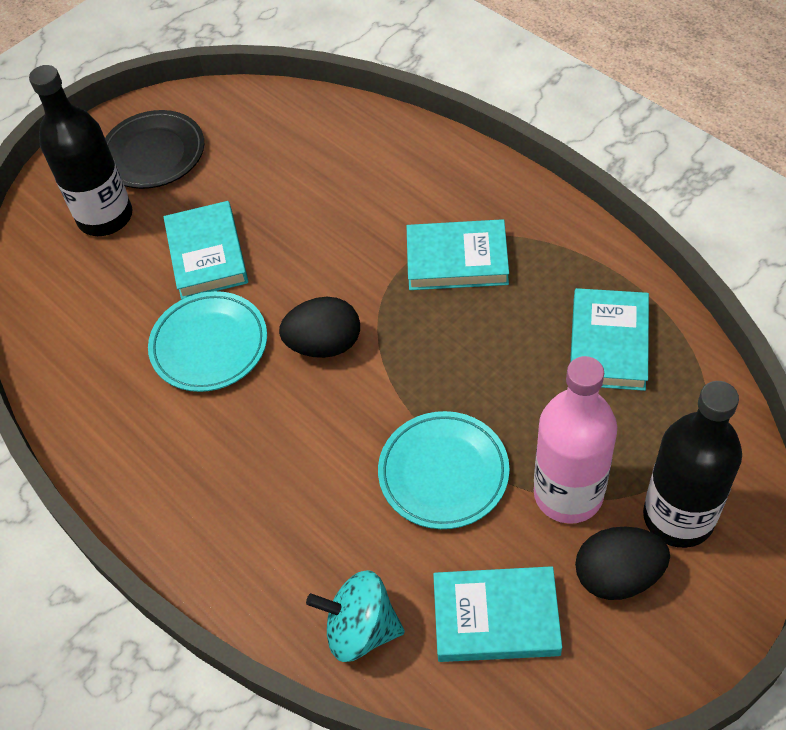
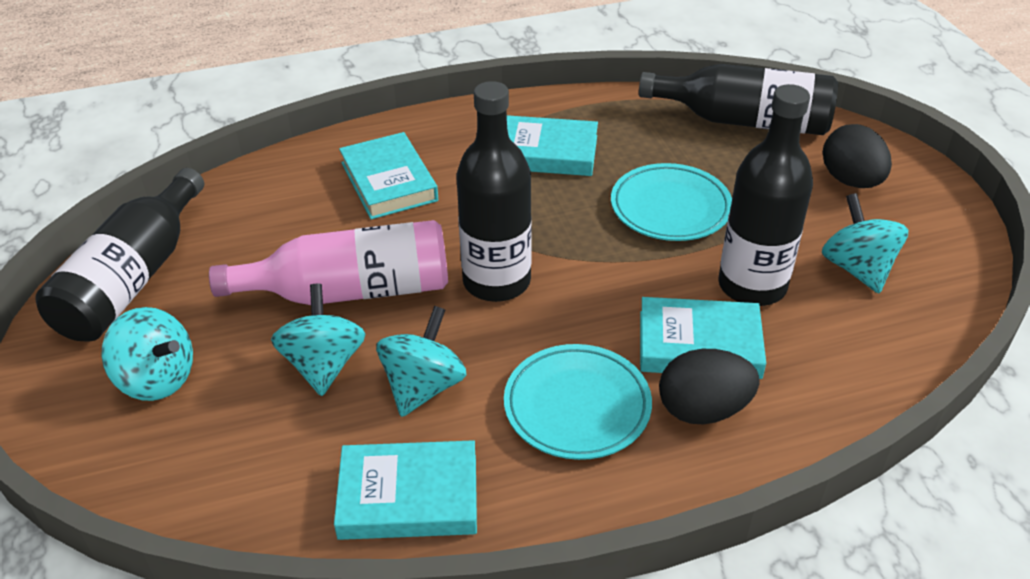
black bottle: [29,65,132,236] [643,381,742,548] = 2 -> [35,168,204,342] [456,81,532,302] [639,64,838,135] [718,84,813,306] = 4
black plate: [105,110,204,189] = 1 -> none = 0
turquoise spinning top: [306,570,405,662] = 1 -> [101,307,193,401] [271,284,365,396] [376,306,467,417] [822,193,908,293] = 4

